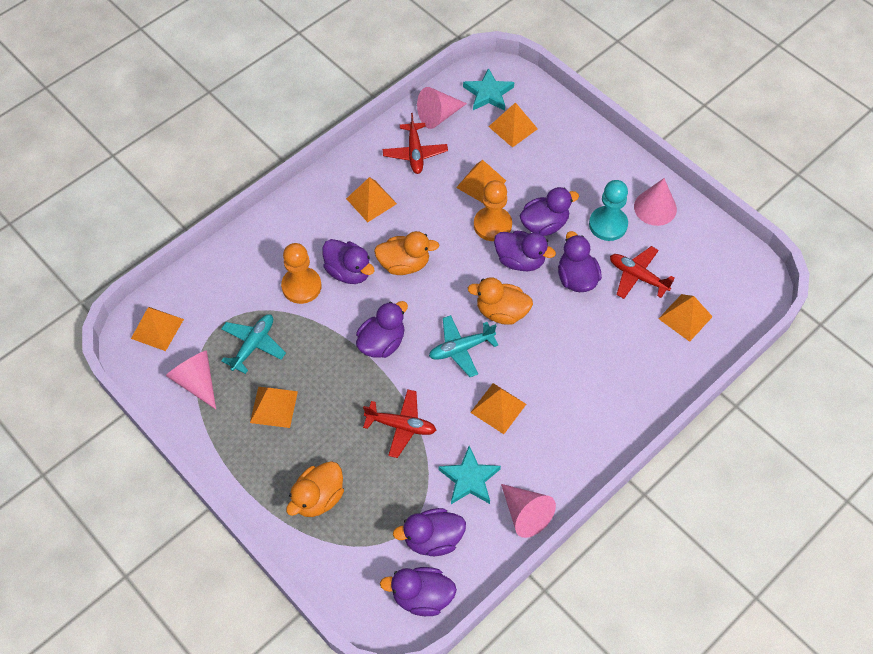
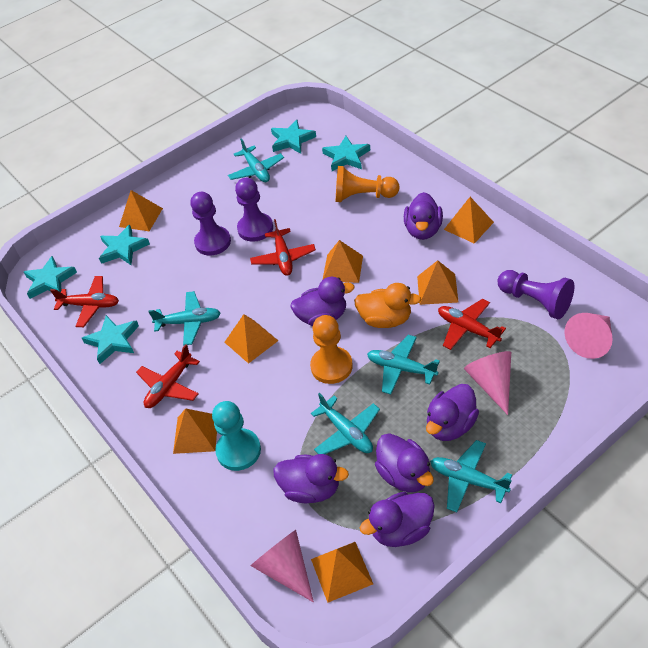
orange duck: [286,461,344,517] [374,231,439,275] [468,277,533,325] = 3 -> [354,283,421,328] = 1
pink cone: [166,351,216,409] [417,87,467,129] [501,484,556,538] [634,178,677,226] = 4 -> [251,530,314,603] [464,351,511,415] [564,313,613,359] = 3
purple duck: [323,239,375,284] [356,301,408,358] [380,567,457,616] [393,508,466,556] [494,231,556,271] [520,187,579,236] [558,231,602,292] = 7 -> [273,454,349,503] [290,277,355,326] [360,492,435,547] [375,433,434,492] [404,192,443,240] [426,384,479,441] = 6
purple pawn: none = 0 -> [190,192,231,256] [235,178,273,242] [498,270,574,319] = 3
red plane: [363,389,436,458] [383,113,448,174] [610,246,675,299] = 3 -> [50,276,119,327] [136,344,200,408] [250,219,316,276] [438,299,506,350] = 4
turquoise plane: [221,314,286,374] [429,315,498,377] = 2 -> [148,291,221,346] [228,138,284,182] [311,393,380,454] [367,335,440,395] [430,440,512,512] = 5
turquoise star: [439,446,501,504] [463,68,514,111] = 2 -> [24,256,77,299] [82,315,139,364] [99,225,150,265] [271,120,316,154] [322,136,370,171] = 5

